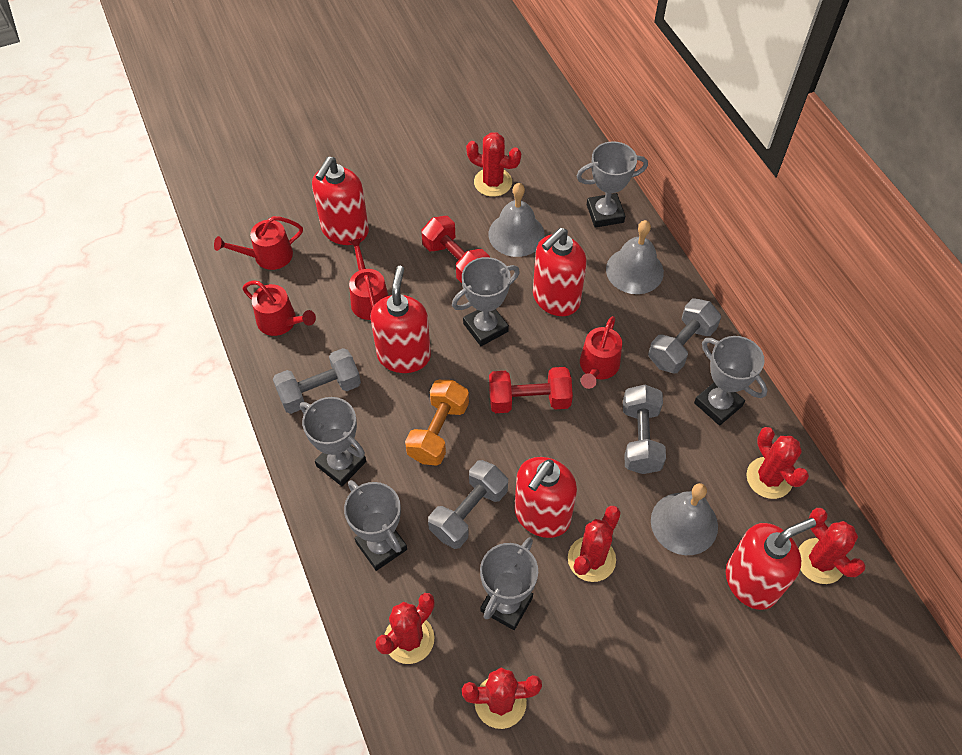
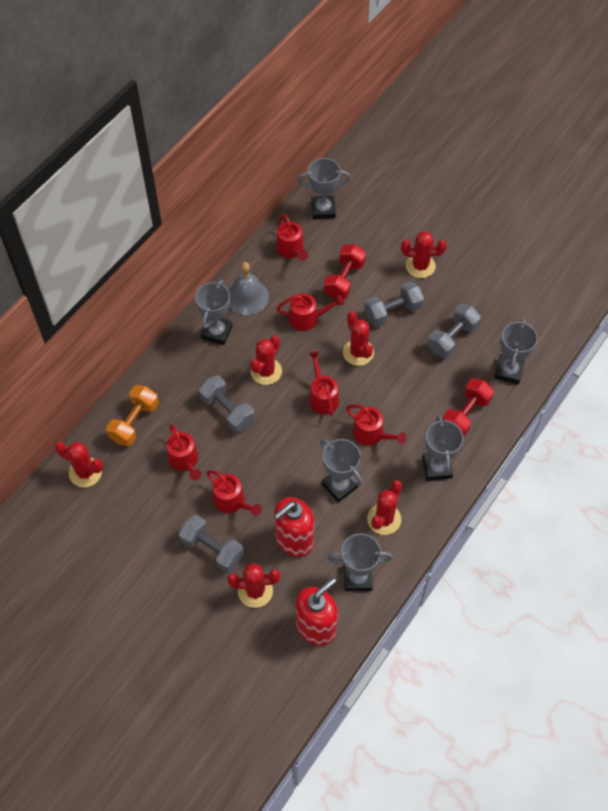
grey bell: [489,183,545,257] [606,220,664,294] [651,483,718,555] = 3 -> [228,262,269,315] = 1
red soap dispenser: [312,157,369,245] [371,266,431,373] [514,457,577,538] [533,228,587,316] [726,518,816,610] = 5 -> [274,497,314,557] [295,578,338,646] = 2
red watering can: [214,216,303,270] [242,280,316,336] [348,238,388,320] [580,316,622,389] = 4 -> [166,424,201,480] [206,470,261,516] [276,214,308,261] [276,294,344,331] [308,351,339,416] [346,404,407,446] = 6

